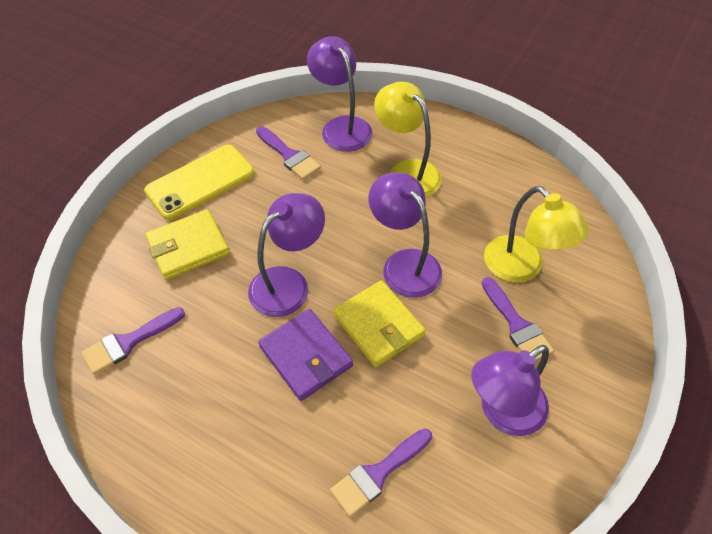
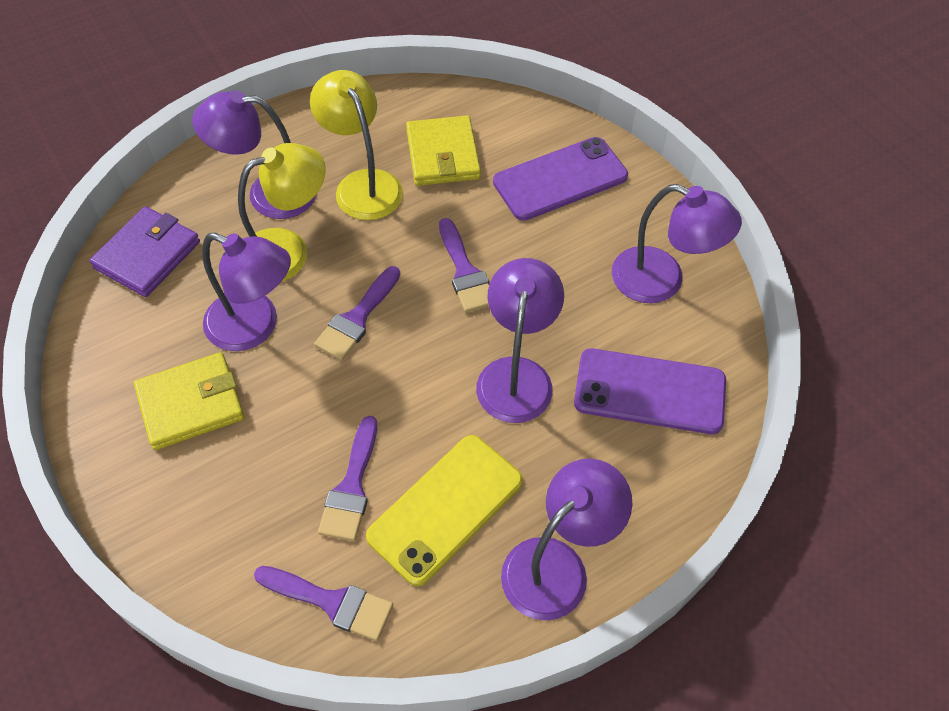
purple lamp: [248,193,325,317] [307,36,372,152] [369,172,442,298] [471,345,549,436] = 4 -> [192,90,317,219] [202,232,291,351] [476,258,564,423] [501,459,632,621] [612,184,742,303] = 5
purple phone: none = 0 -> [493,137,628,221] [574,348,726,434] = 2

